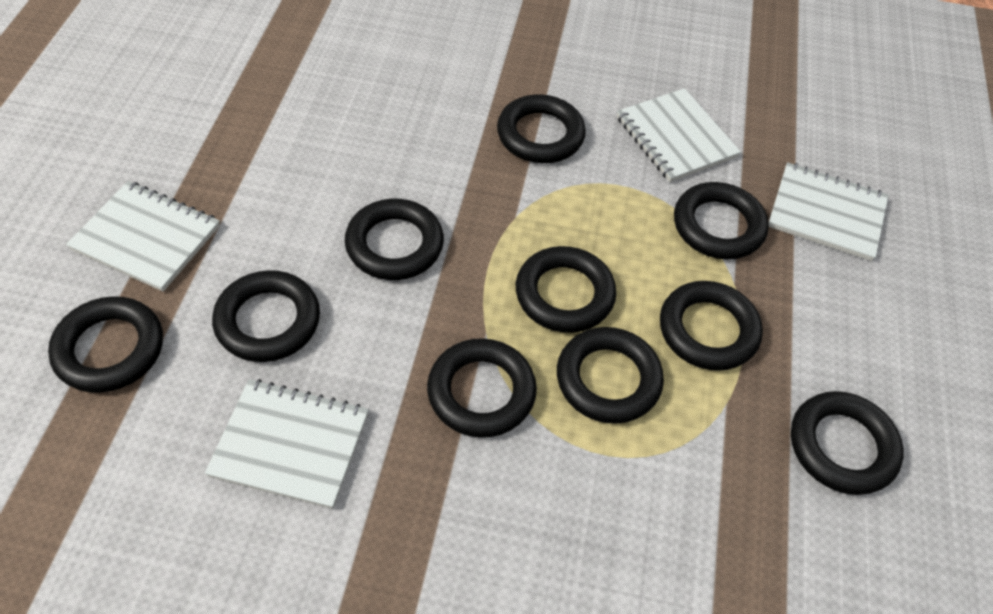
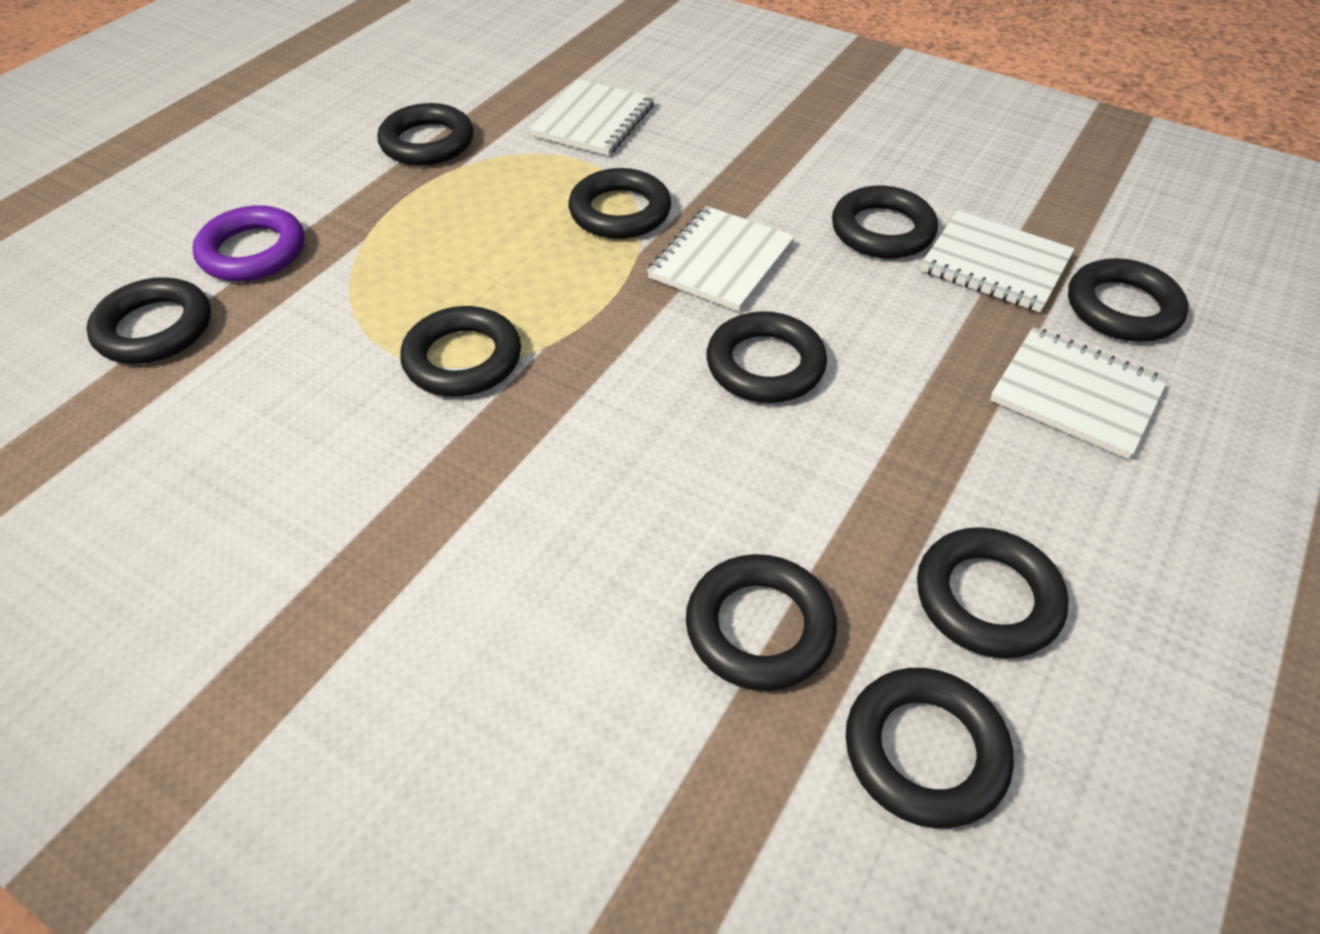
purple ring: none = 0 -> [192,205,304,281] = 1

